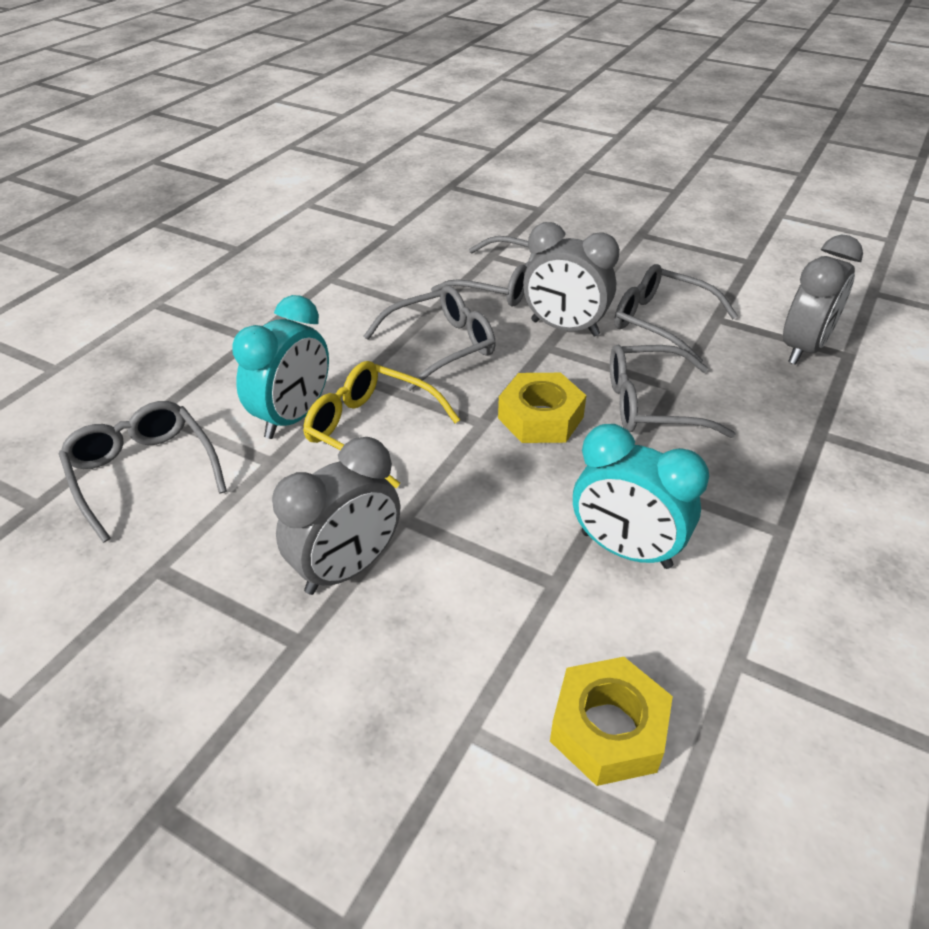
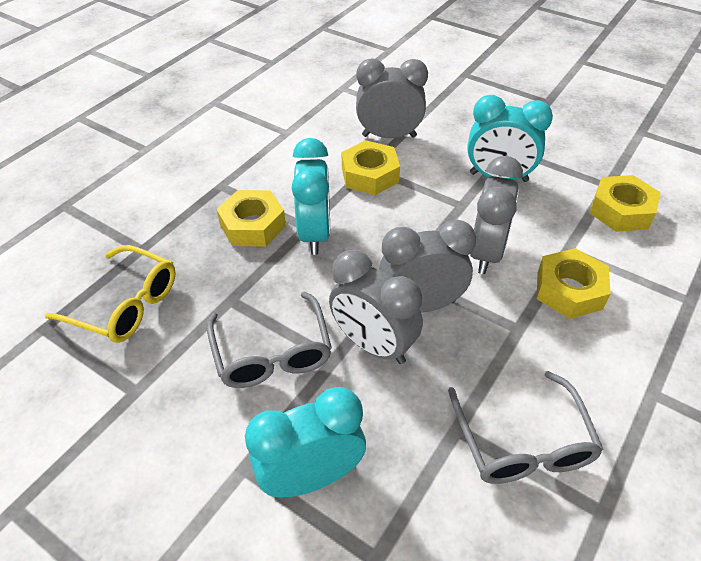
grey clock: [272,437,400,595] [523,222,620,336] [783,235,863,365] = 3 -> [329,250,423,364] [356,58,428,138] [379,219,476,313] [470,156,523,274] = 4
grey glasses: [59,401,227,543] [363,286,496,391] [431,236,537,306] [610,345,735,438] [614,264,738,362] = 5 -> [207,292,332,388] [448,371,604,484] = 2
turquoise clock: [232,295,329,439] [573,424,709,569] = 2 -> [245,387,366,497] [292,138,330,255] [467,95,553,182] = 3
yellow nut: [498,373,586,443] [550,657,673,786] = 2 -> [217,190,286,247] [341,140,400,195] [537,248,611,319] [590,175,661,232] = 4

